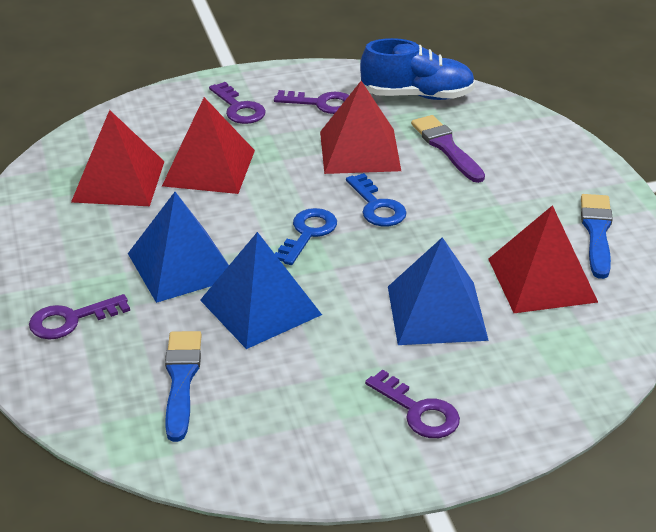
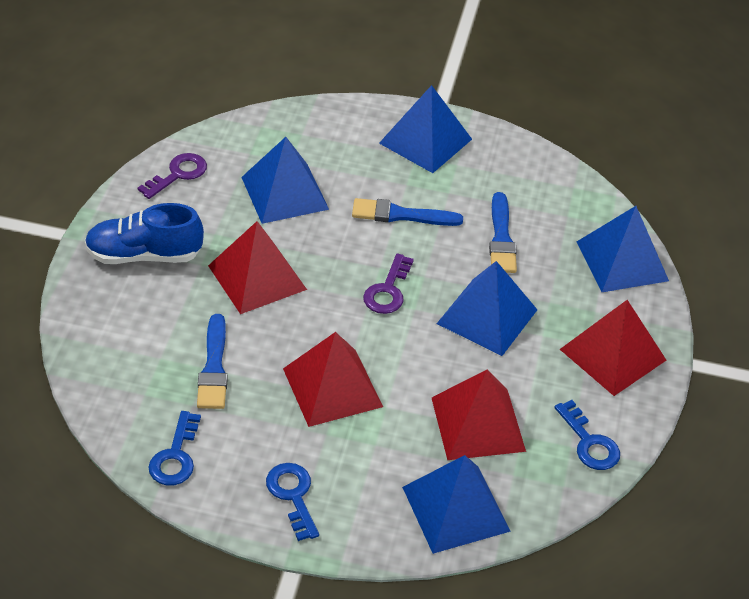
blue brush: [165,331,202,442] [581,194,613,279] = 2 -> [197,314,228,409] [352,198,463,226] [489,192,517,273] = 3
blue key: [275,208,337,265] [346,173,407,226] = 2 -> [148,411,201,486] [266,463,319,541] [554,400,620,470] = 3
blue pyramid: [128,192,229,303] [200,232,322,349] [388,237,489,345] = 3 -> [241,137,329,224] [379,85,472,173] [402,455,511,554] [437,261,537,356] [577,206,669,292] = 5
purple brush: [411,115,485,183] = 1 -> none = 0
purple key: [29,294,130,340] [209,82,266,124] [274,90,349,114] [365,369,460,438] = 4 -> [138,153,207,199] [363,253,414,314] = 2

